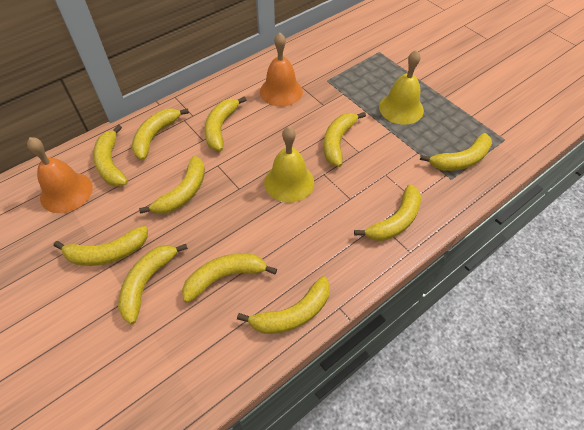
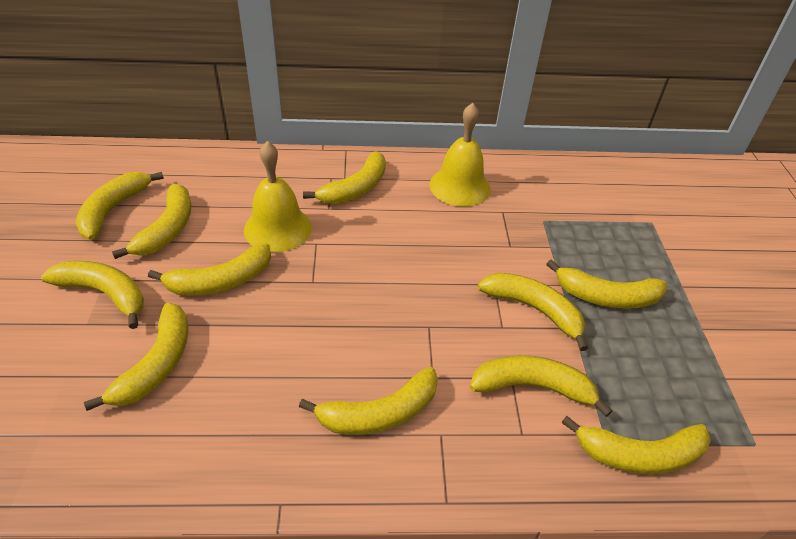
orange bell: [27,137,93,213] [260,33,303,107] = 2 -> none = 0

